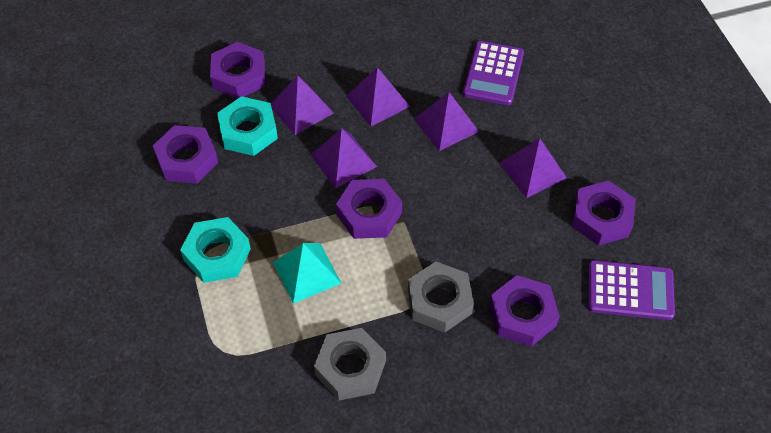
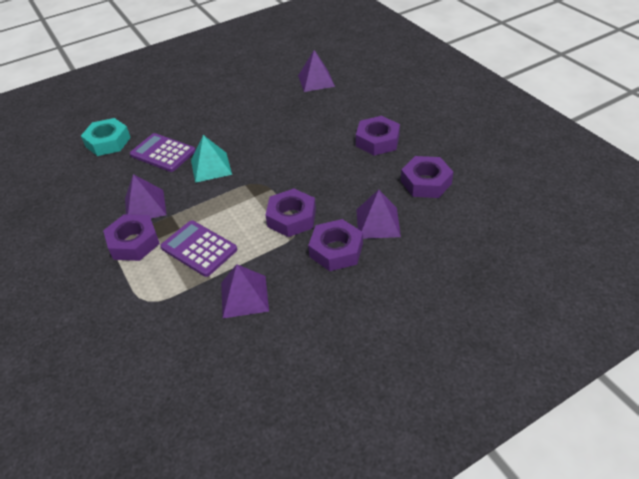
grey nut: [314,328,386,400] [408,261,474,333] = 2 -> none = 0
purple pyramid: [271,76,334,135] [311,128,377,189] [346,67,410,126] [414,92,479,151] [499,138,567,198] = 5 -> [125,174,167,219] [221,264,269,318] [298,50,335,92] [356,190,401,239] = 4
turquoise nut: [180,217,251,283] [217,96,278,156] = 2 -> [81,118,131,156] = 1

